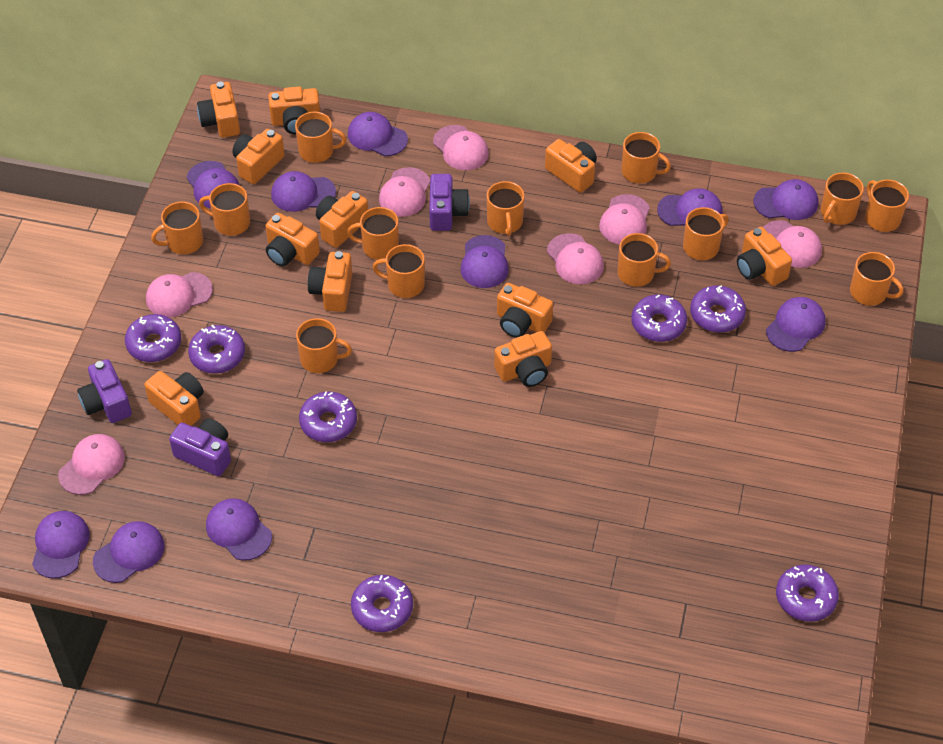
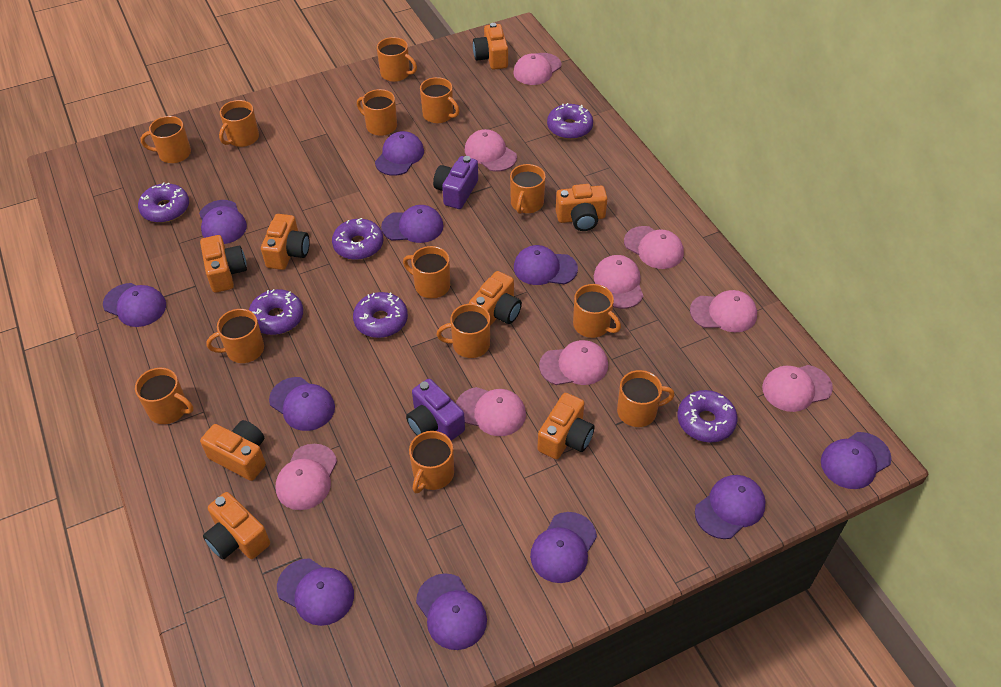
orange camera: [145,371,204,426] [197,82,240,138] [232,129,285,184] [266,213,320,267] [268,87,320,135] [308,251,352,312] [316,191,368,248] [494,331,552,387] [497,283,553,338] [545,139,597,193] [737,227,792,286] = 11 -> [200,235,247,293] [200,420,266,481] [203,492,270,559] [261,214,310,270] [469,271,522,326] [473,23,508,70] [537,393,594,459] [556,184,607,231] = 8
pink cap: [58,434,125,495] [146,272,213,317] [379,167,430,217] [433,125,489,170] [547,233,604,284] [599,194,650,244] [763,220,822,268] = 7 -> [276,444,337,510] [456,387,526,436] [465,129,517,172] [513,53,561,85] [539,340,608,385] [594,255,643,309] [624,226,684,269] [690,290,757,332] [762,365,833,412] = 9
purple camera: [77,359,132,423] [169,418,231,476] [429,174,470,231] = 3 -> [406,379,465,441] [433,156,478,209] = 2
purple cap: [32,511,90,579] [93,521,165,583] [187,161,239,208] [206,498,272,561] [271,171,336,212] [348,112,408,156] [460,235,509,288] [657,188,723,226] [753,179,818,220] [766,297,826,352] = 10 -> [103,283,166,327] [199,200,247,244] [269,377,335,431] [277,558,354,626] [375,131,424,176] [381,205,443,243] [416,573,487,650] [514,245,578,285] [530,512,597,583] [695,475,766,539] [821,432,892,489] = 11
purple donut: [125,314,181,362] [188,325,245,374] [299,391,357,442] [351,575,413,632] [631,295,687,342] [690,285,746,333] [776,564,839,622] = 7 -> [138,182,189,223] [249,289,303,335] [332,218,383,260] [353,292,408,338] [547,103,593,139] [677,390,738,443] = 6

